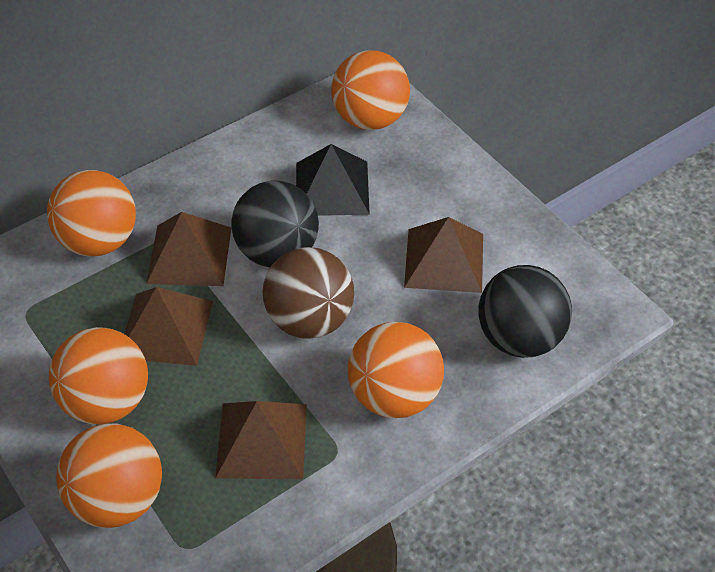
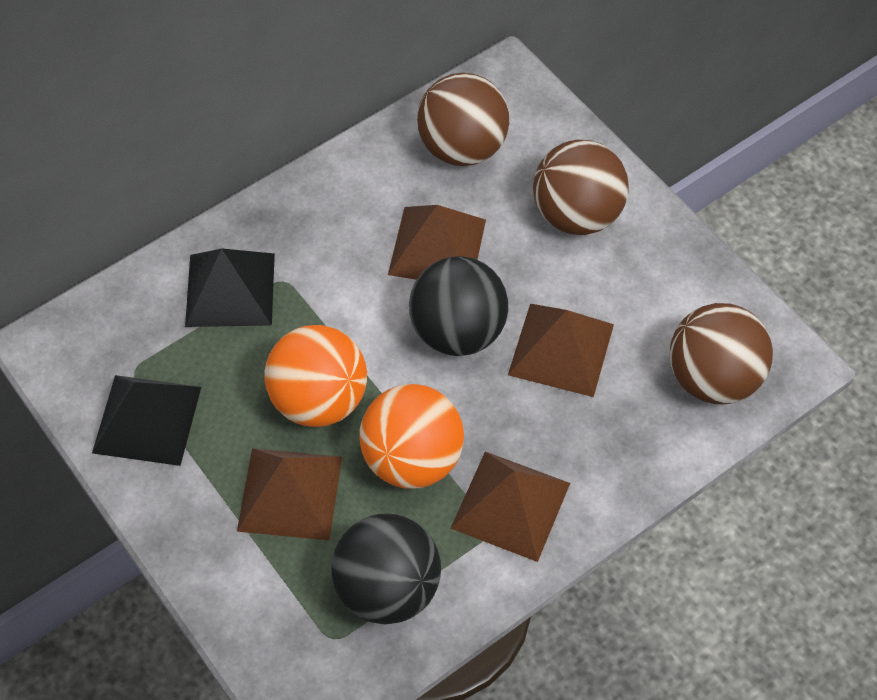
black pyramid: [296,144,370,216] = 1 -> [92,375,201,466] [185,248,275,327] = 2
brown ball: [262,247,354,339] = 1 -> [417,73,509,166] [533,140,629,235] [670,303,773,404] = 3
orange ball: [47,170,136,256] [49,327,148,424] [56,424,162,528] [331,50,410,130] [348,322,444,418] = 5 -> [265,325,367,427] [359,384,464,489] = 2

